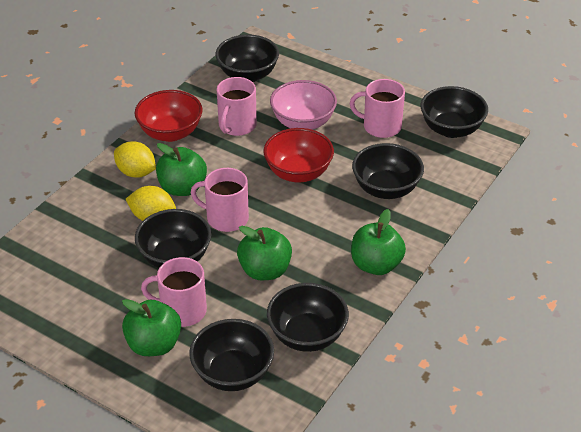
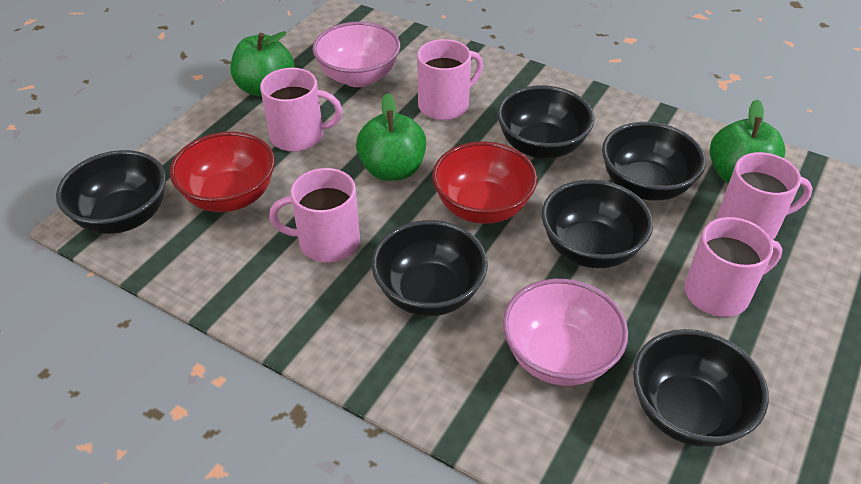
green apple: [122,299,181,356] [156,143,207,196] [237,226,292,280] [351,209,406,275] = 4 -> [230,31,295,97] [356,93,426,181] [710,99,785,184] = 3
pink bowl: [270,80,337,130] = 1 -> [313,22,400,87] [503,279,628,386] = 2
pink mug: [141,257,207,327] [191,168,249,232] [217,77,257,136] [350,79,405,138] = 4 -> [260,68,342,152] [269,168,360,263] [417,39,483,120] [685,217,783,317] [717,152,813,240] = 5
yellow lemon: [114,141,156,178] [126,186,176,221] = 2 -> none = 0

